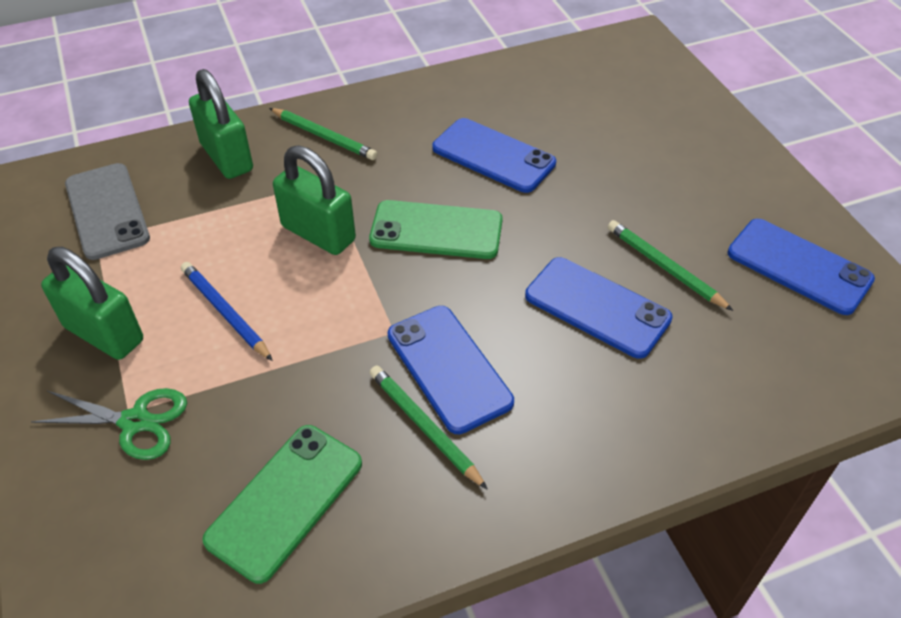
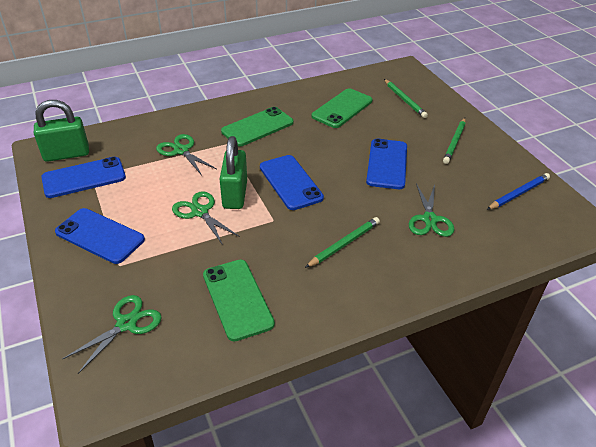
green padlock: [41,247,143,360] [189,69,253,179] [273,145,356,255] = 3 -> [34,100,89,162] [220,136,247,209] = 2
green phone: [202,425,362,584] [369,200,503,259] = 2 -> [203,260,275,342] [221,107,293,146] [312,88,373,128] = 3
green scissors: [31,388,187,460] = 1 -> [62,295,162,374] [156,134,217,175] [172,191,240,245] [409,184,454,237] = 4
grey phone: [65,163,150,260] = 1 -> none = 0

